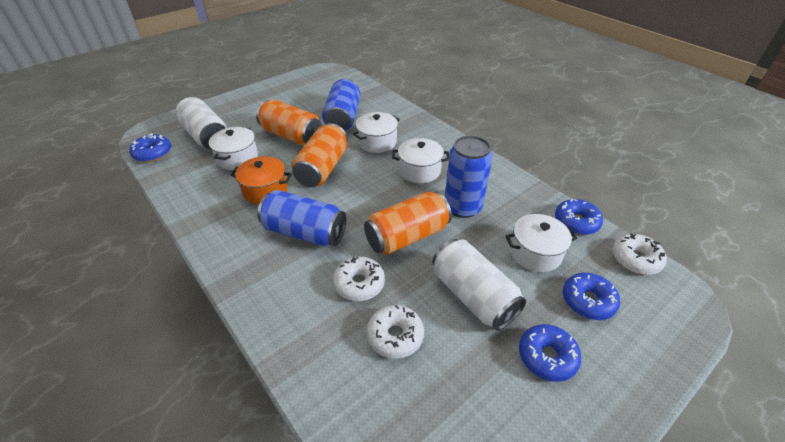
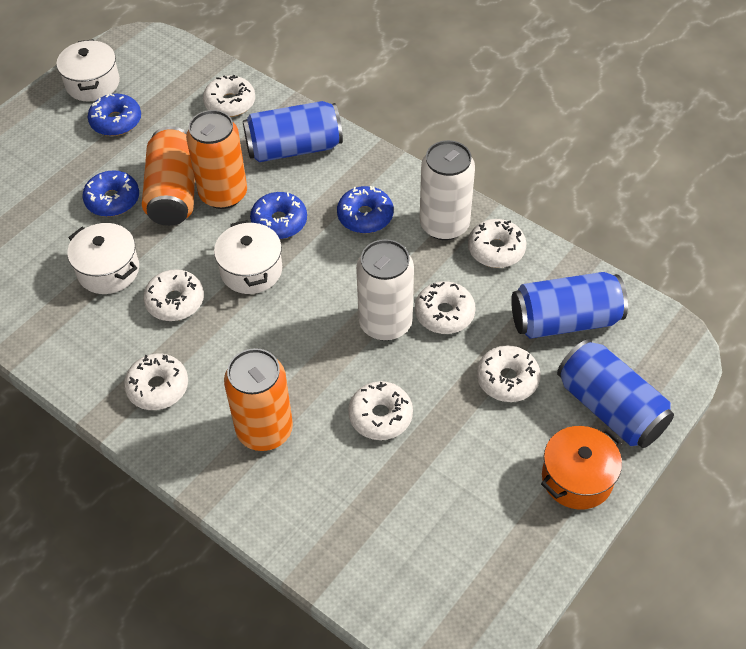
white donut: [333,257,385,301] [367,305,424,359] [612,233,667,275] = 3 -> [124,354,188,410] [143,269,204,321] [203,75,255,117] [348,381,413,440] [415,281,475,334] [468,219,526,268] [477,345,540,402] = 7
white pot: [209,127,258,170] [353,112,400,153] [392,138,449,183] [506,214,577,272] = 4 -> [56,39,120,102] [67,223,139,294] [214,220,282,294] = 3

